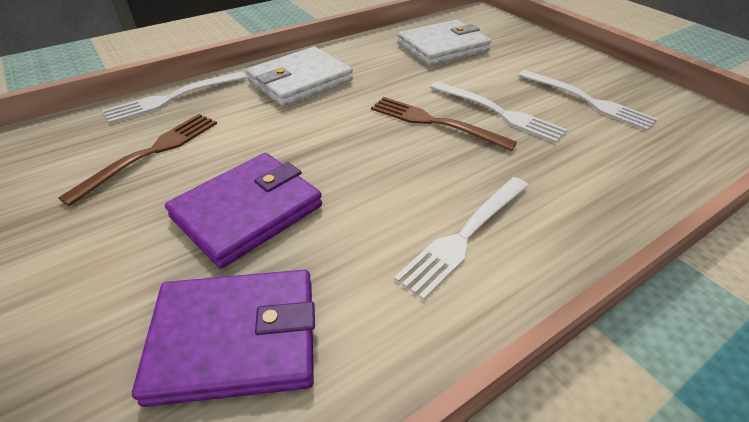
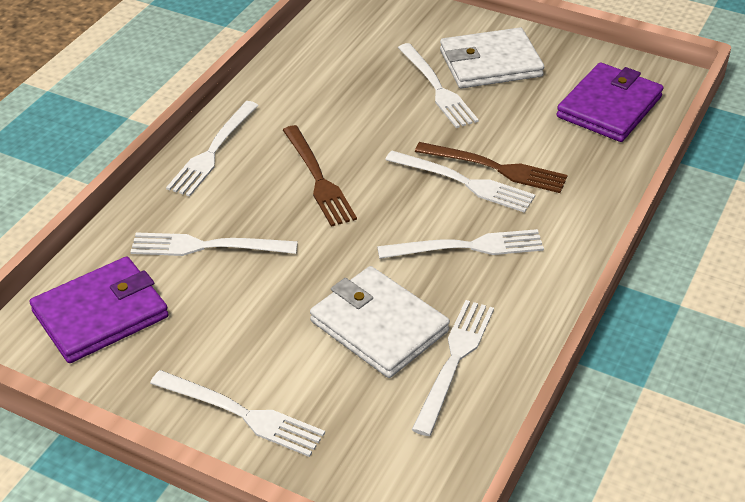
white fork: [102,71,247,124] [394,177,528,300] [430,81,568,143] [518,70,657,131] = 4 -> [131,232,298,256] [150,370,325,457] [166,101,259,197] [377,229,544,259] [385,151,535,213] [398,43,479,128] [412,300,494,436] = 7

